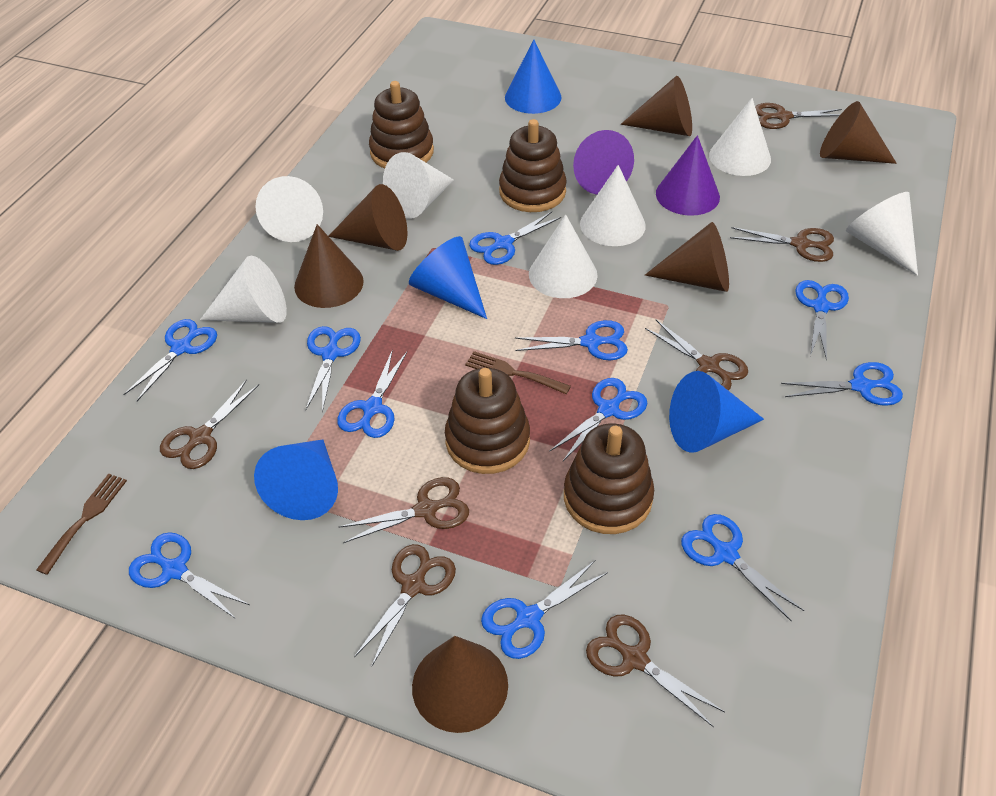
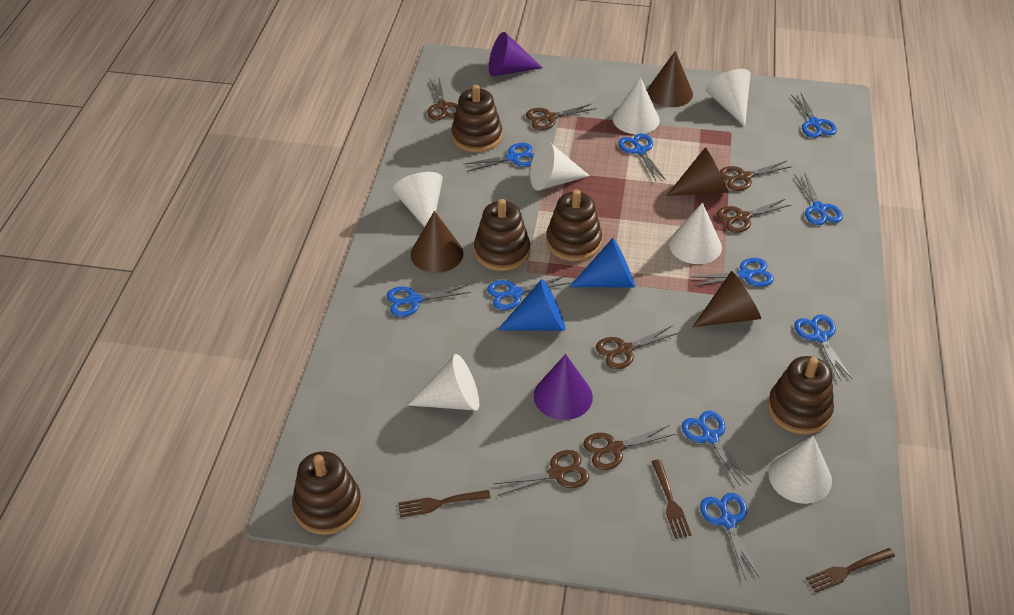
blue cone: [254,439,338,520] [409,236,487,319] [505,40,562,114] [669,371,764,452] = 4 -> [498,279,565,331] [569,238,635,287] = 2
blue scissors: [123,319,217,401] [129,532,250,619] [306,326,361,412] [337,349,407,438] [469,212,561,265] [481,561,608,659] [515,320,628,360] [550,378,647,461] [681,514,805,622] [781,362,903,406] [795,280,849,360] = 11 -> [387,285,471,317] [465,143,534,172] [487,276,570,310] [618,134,666,181] [682,411,751,486] [691,258,774,287] [700,493,759,580] [791,93,837,138] [794,174,843,225] [795,314,852,380] = 10
brown cone: [294,224,364,308] [329,184,407,251] [412,636,508,733] [621,76,692,136] [645,222,729,292] [820,101,897,164] = 6 -> [411,211,464,273] [647,51,693,107] [666,147,728,196] [693,271,761,327] = 4
brown fork: [36,473,127,575] [465,351,571,394] = 2 -> [398,490,491,517] [651,459,692,539] [806,548,895,593] = 3
brown stacking toy: [369,81,434,168] [445,368,530,474] [499,119,567,212] [564,423,654,534] = 4 -> [292,451,362,535] [451,85,502,152] [474,199,530,271] [546,189,602,261] [768,356,834,435] = 5

